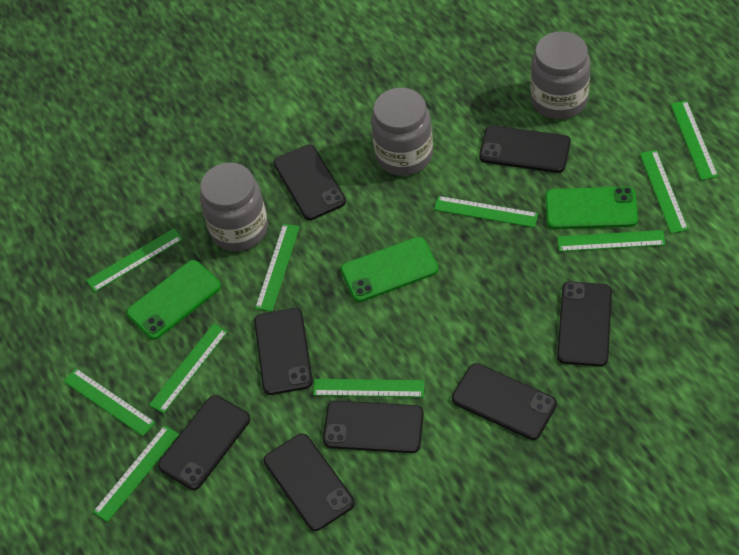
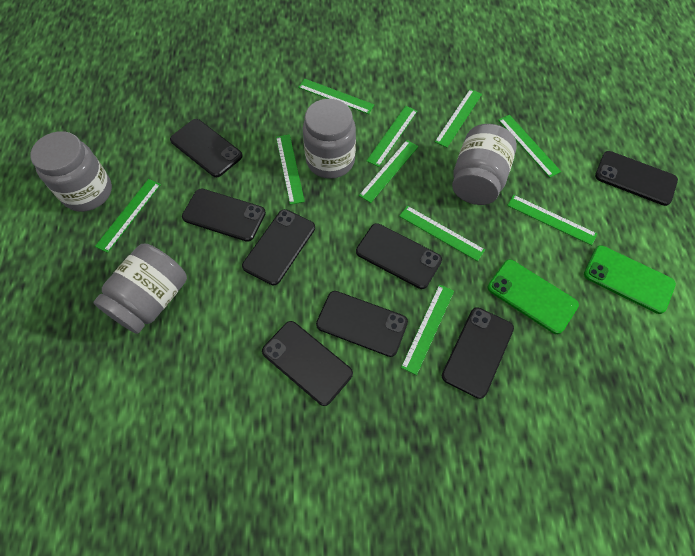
green phone: [126,260,221,340] [341,237,438,302] [545,186,638,229] = 3 -> [488,260,579,334] [584,245,676,314] = 2
grey jar: [200,163,268,251] [371,88,433,176] [531,31,591,119] = 3 -> [30,131,112,212] [94,244,187,334] [303,99,356,179] [452,124,517,205] = 4

